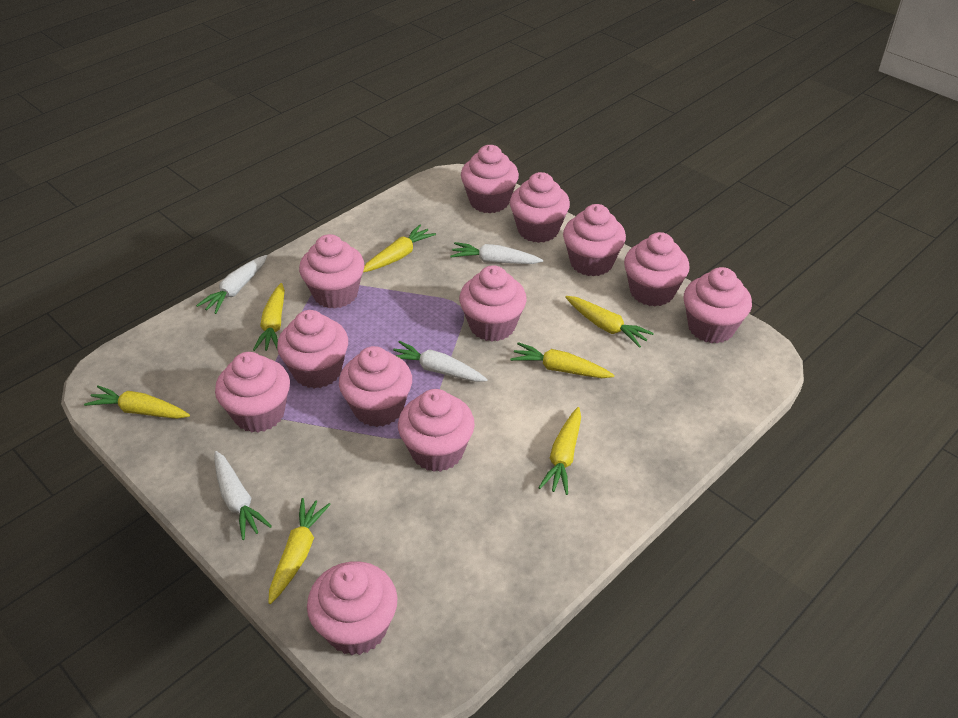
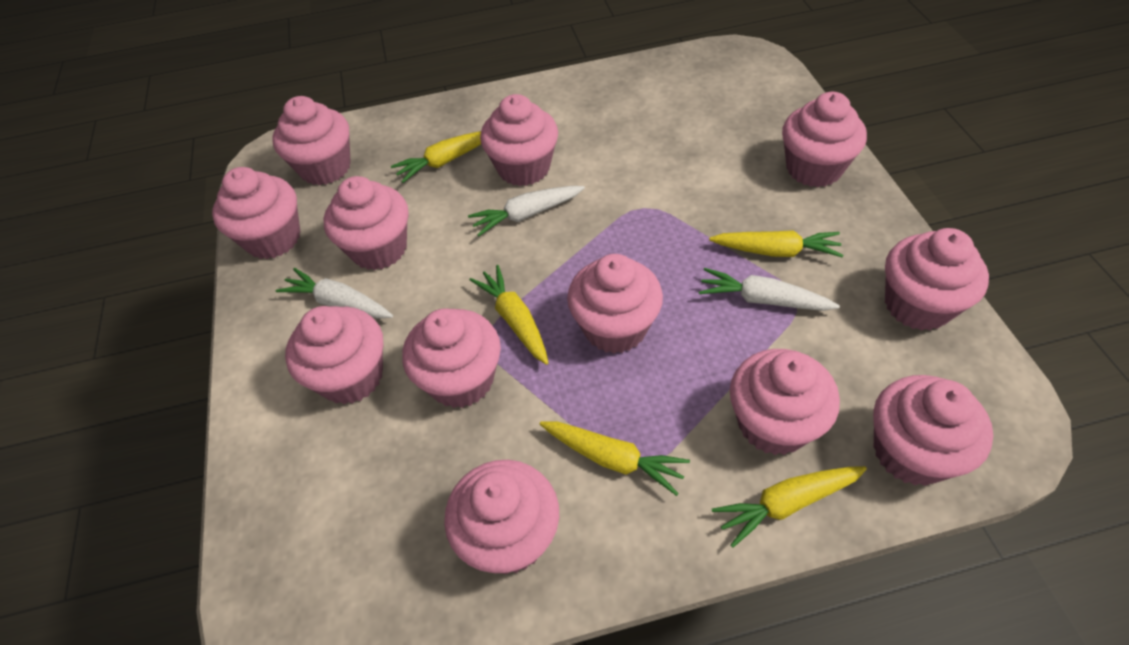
white carrot: [196,255,267,314] [214,451,272,540] [393,341,488,382] [450,242,543,264] = 4 -> [276,268,393,319] [468,186,585,236] [699,268,840,311] = 3
yellow carrot: [84,385,190,419] [253,283,285,351] [268,498,331,604] [363,225,436,272] [510,342,614,378] [538,407,581,495] [565,296,654,348] = 7 -> [391,131,481,183] [469,265,548,365] [540,421,690,496] [709,230,843,257] [712,466,867,548] = 5

